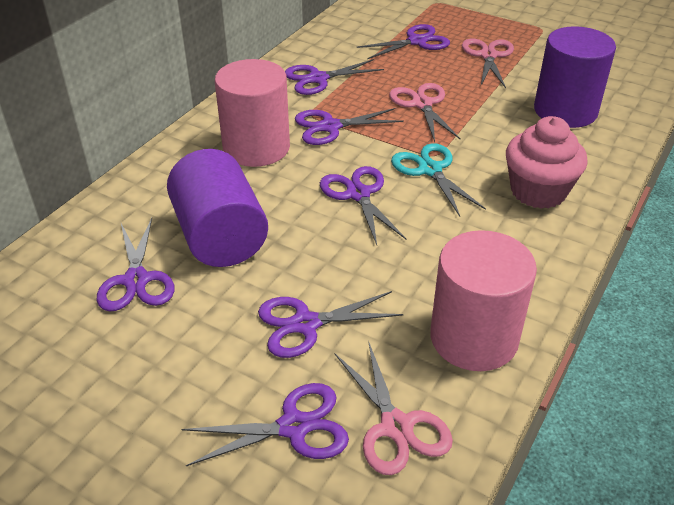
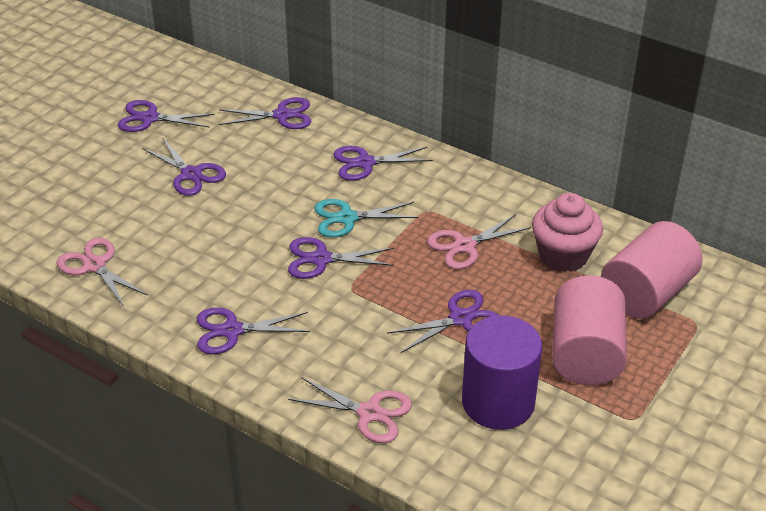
purple cylinder: [167,149,268,267] [534,26,616,128] = 2 -> [462,315,542,430] = 1

